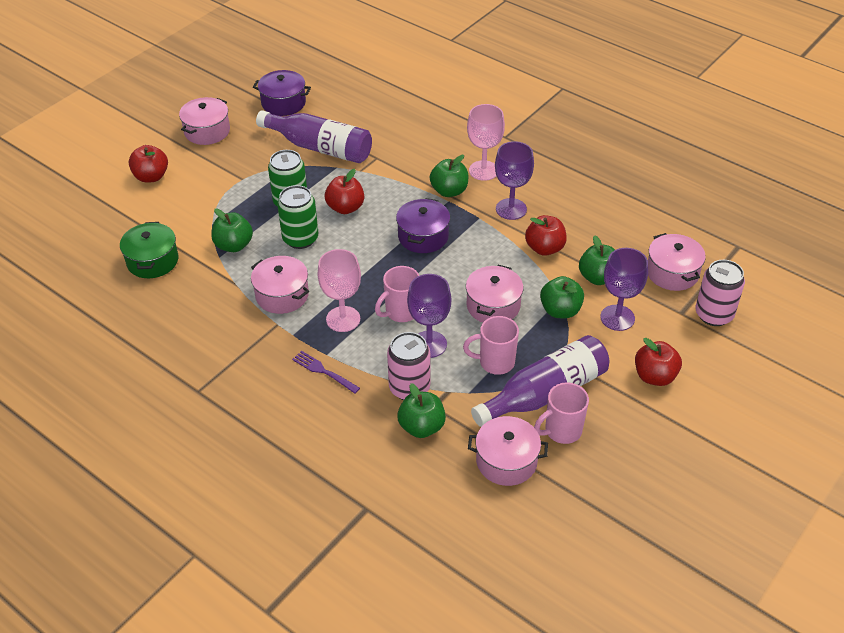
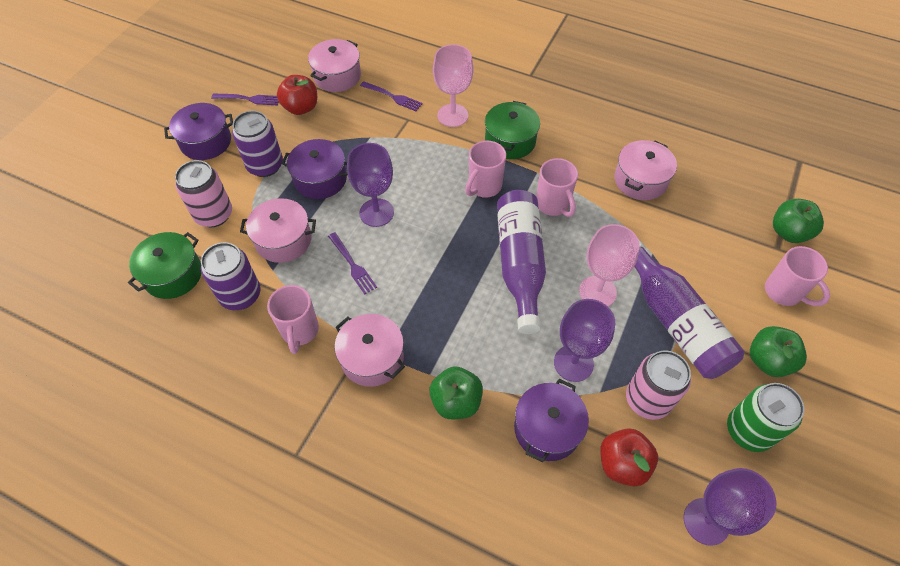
green apple: [211,209,253,252] [397,383,446,438] [430,155,468,197] [540,276,584,318] [579,235,615,285] = 5 -> [429,366,483,420] [750,326,807,377] [773,199,824,243] = 3
green can: [268,150,307,206] [277,185,318,249] = 2 -> [727,383,804,452] = 1
green pot: [120,222,178,278] = 1 -> [128,232,201,299] [485,101,540,159] = 2
pink mug: [375,266,420,322] [463,316,519,375] [534,382,589,444] = 3 -> [267,285,319,354] [465,140,506,198] [536,158,578,217] [765,246,830,306] = 4
pink pot: [179,97,230,145] [251,256,309,314] [466,265,523,323] [468,416,548,486] [648,233,706,291] = 5 -> [240,198,316,263] [308,39,361,92] [335,314,405,387] [615,140,677,200] = 4
purple can: none = 0 -> [201,242,261,310] [232,111,283,177] = 2
purple fork: [292,351,360,394] = 1 -> [211,94,279,105] [328,232,377,295] [360,81,422,111] = 3
purple pot: [253,70,311,116] [396,198,450,253] = 2 -> [164,103,233,160] [281,139,348,199] [514,379,589,462] = 3
red apple: [129,145,168,183] [325,169,364,214] [525,215,567,256] [635,338,682,386] = 4 -> [277,75,317,115] [600,428,658,486] = 2

